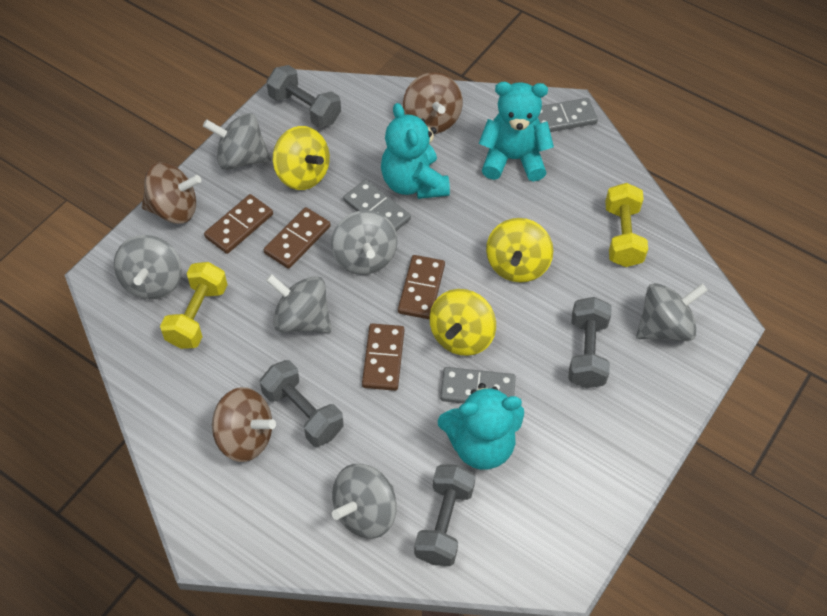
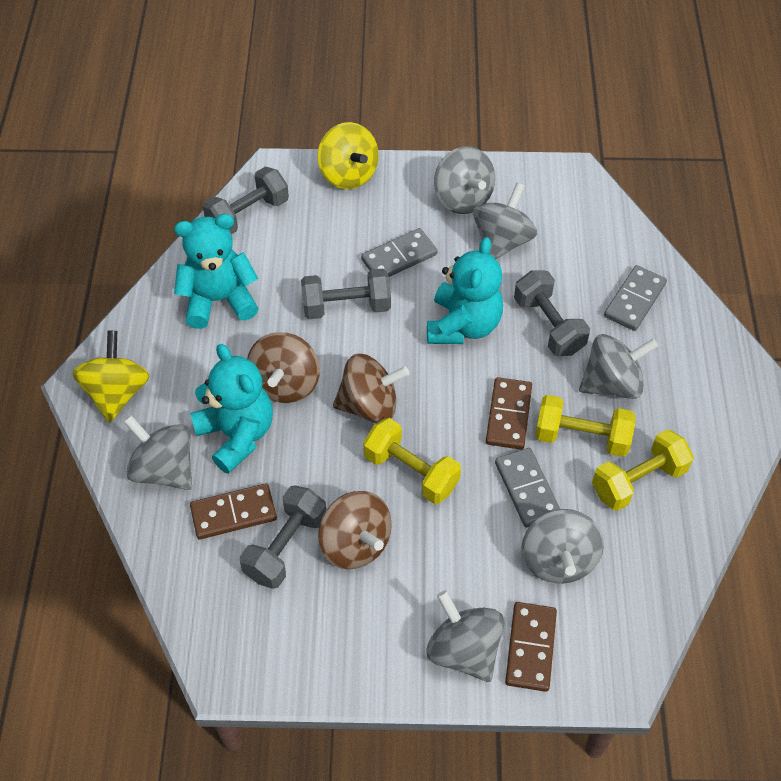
brown domino: [204,194,273,254] [264,207,330,269] [362,323,404,391] [398,255,445,319] = 4 -> [190,483,277,539] [486,377,532,450] [505,602,557,692] = 3
yellow dumbbell: [160,262,227,349] [605,183,648,267] = 2 -> [363,418,461,504] [535,395,635,457] [592,429,694,511] = 3
yellow spinning top: [273,126,330,190] [429,289,496,356] [486,218,553,283] = 3 -> [72,331,149,423] [318,122,379,189] = 2

